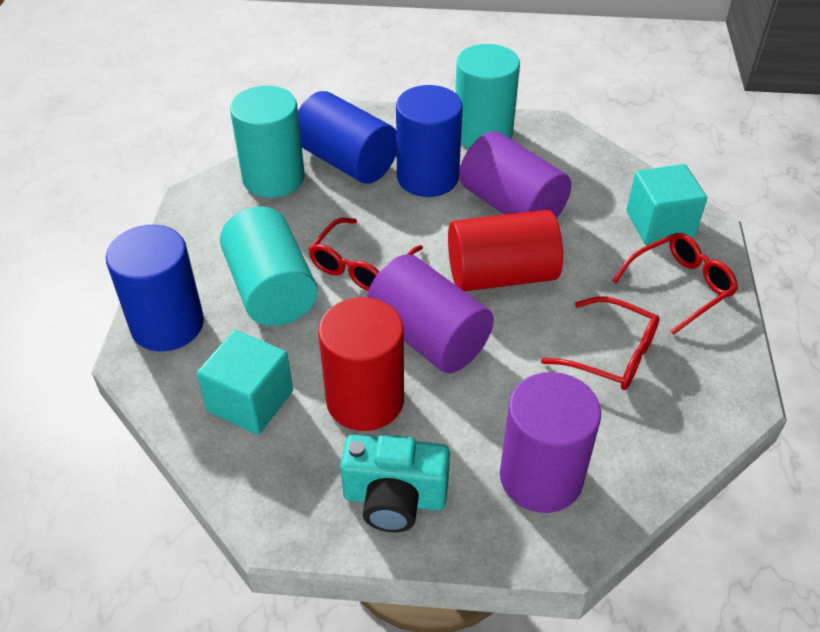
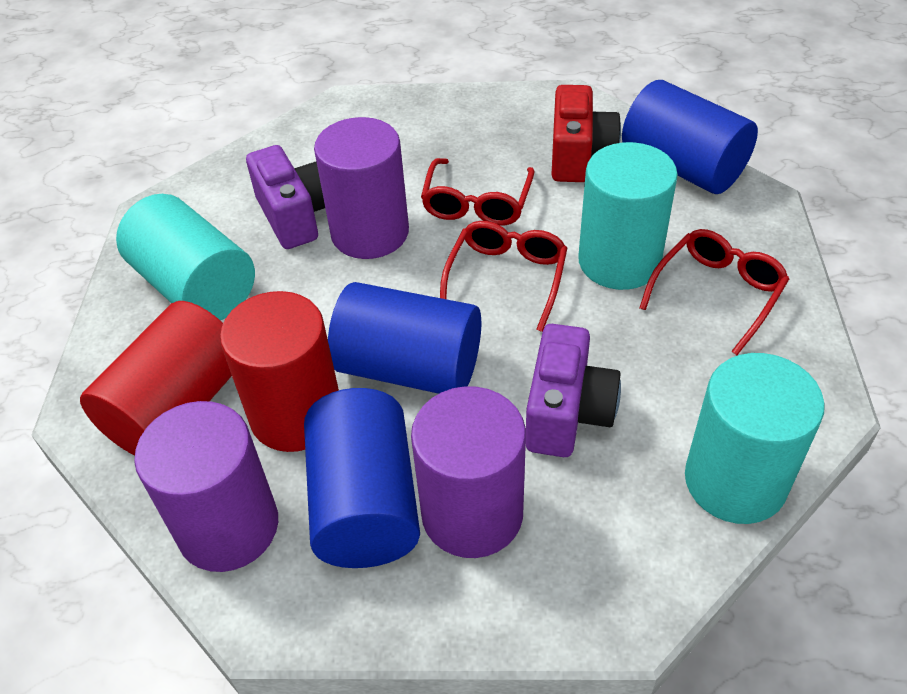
purple camera: none = 0 -> [246,145,325,249] [526,324,621,457] = 2
red camera: none = 0 -> [551,85,621,182] = 1
turquoise camera: [340,434,450,533] = 1 -> none = 0
turquoise cube: [197,330,293,435] [626,164,707,245] = 2 -> none = 0

